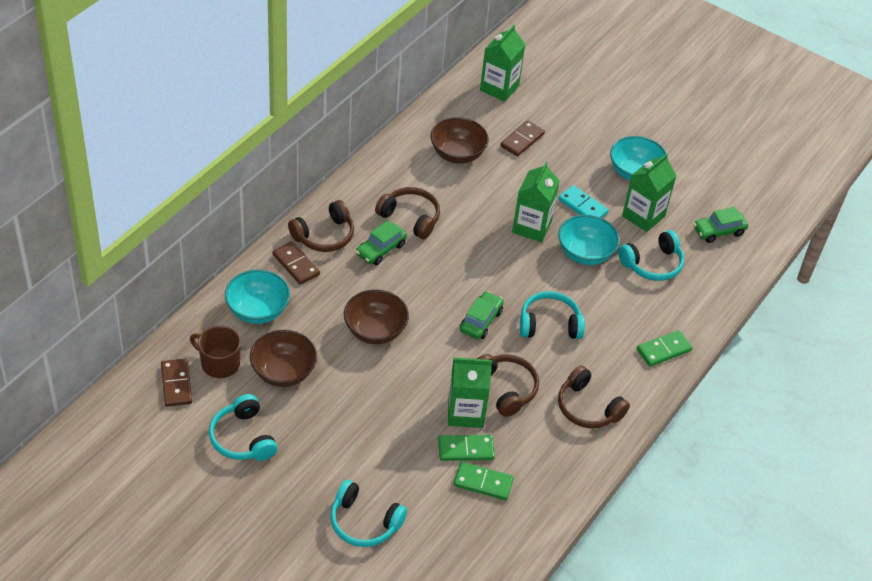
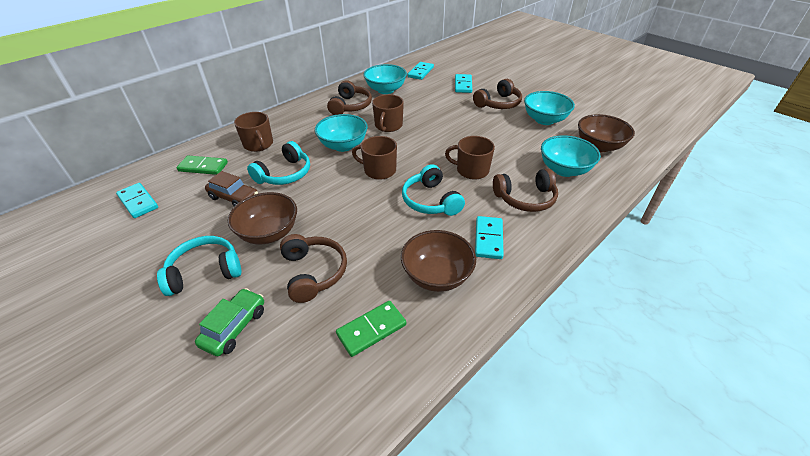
brown car: none = 0 -> [205,171,258,206] = 1
brown domino: [161,359,192,407] [273,241,320,285] [500,120,545,157] = 3 -> none = 0
brown mug: [190,326,241,378] = 1 -> [234,112,273,152] [352,136,397,180] [372,94,404,132] [445,136,495,180] = 4
green car: [356,220,407,265] [460,291,504,339] [693,207,748,243] = 3 -> [195,288,264,356] = 1
green carton: [448,357,492,428] [480,25,526,102] [512,162,560,242] [622,153,677,232] = 4 -> none = 0
green domino: [438,435,495,461] [454,462,514,500] [637,330,693,367] = 3 -> [176,156,228,175] [336,301,406,357] = 2
turquoise bowl: [225,270,290,324] [558,215,619,265] [610,136,668,181] = 3 -> [315,114,368,152] [363,64,407,94] [524,91,575,125] [541,135,601,177] = 4
turquoise domino: [558,185,609,218] = 1 -> [116,183,158,218] [407,62,434,80] [455,74,472,93] [475,216,504,259] = 4
turquoise headphones: [209,394,277,461] [330,480,407,547] [520,291,585,339] [618,230,684,281] = 4 -> [157,236,241,296] [247,141,310,185] [402,164,465,216] = 3

